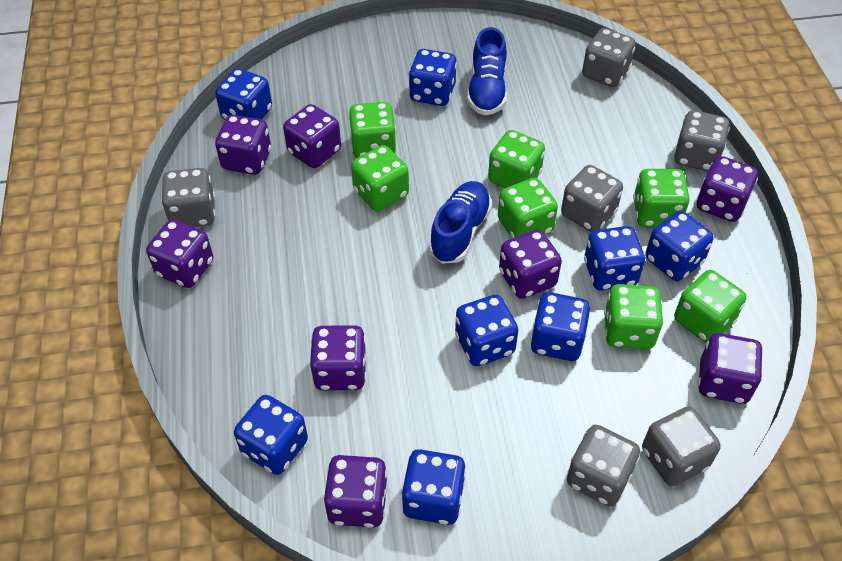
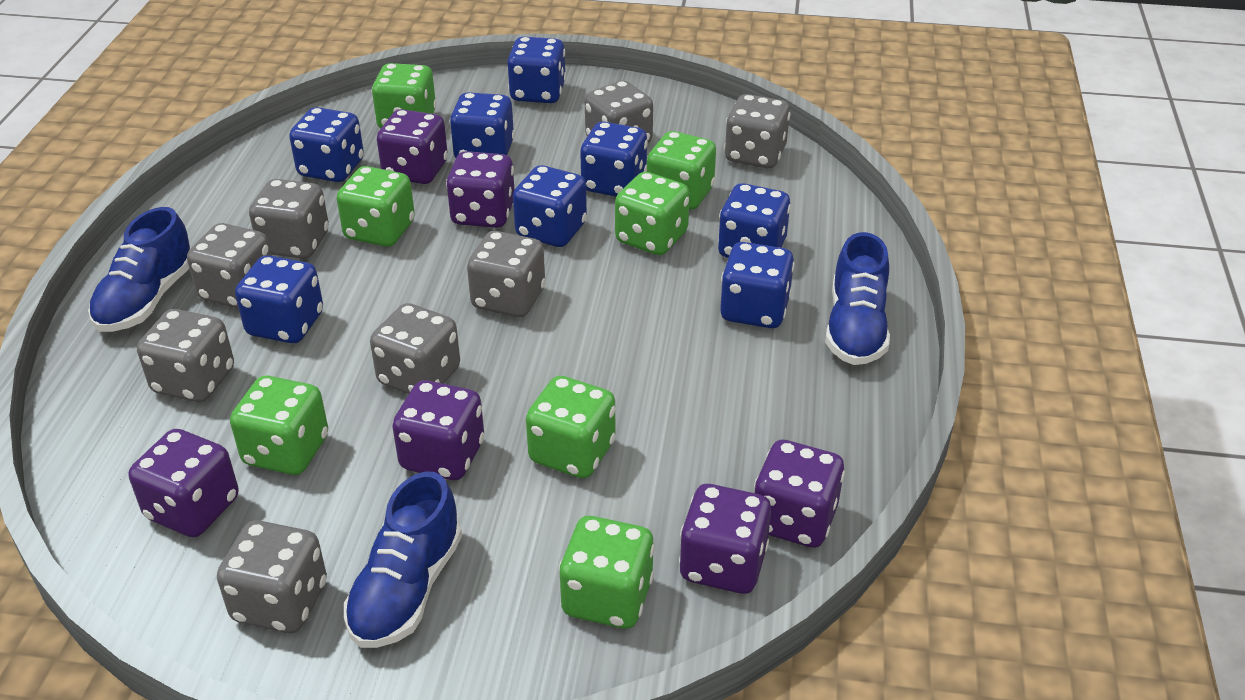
blue shoe: [429,181,492,264] [467,27,507,115] = 2 -> [88,207,191,332] [344,471,462,648] [825,232,890,365] = 3
grey dice: [161,168,215,227] [561,165,623,232] [567,425,640,506] [582,28,636,87] [642,406,721,486] [674,110,730,171] = 6 -> [137,309,234,402] [187,223,272,309] [217,520,327,633] [249,179,329,259] [370,303,460,394] [467,231,545,317] [585,80,653,143] [724,94,790,168] = 8
purple dice: [146,219,213,288] [215,115,271,175] [283,104,341,168] [310,325,367,391] [324,455,388,528] [499,230,562,299] [697,156,758,222] [698,333,763,404] = 8 -> [129,429,239,537] [377,109,448,184] [392,380,484,480] [446,151,514,228] [679,484,771,594] [754,440,845,548] = 6

